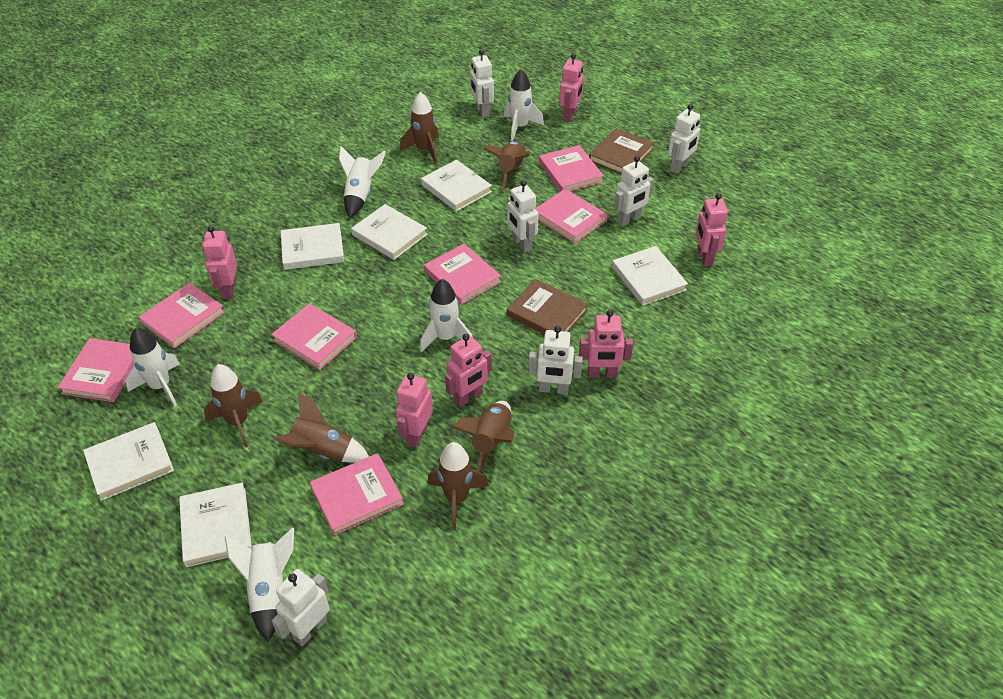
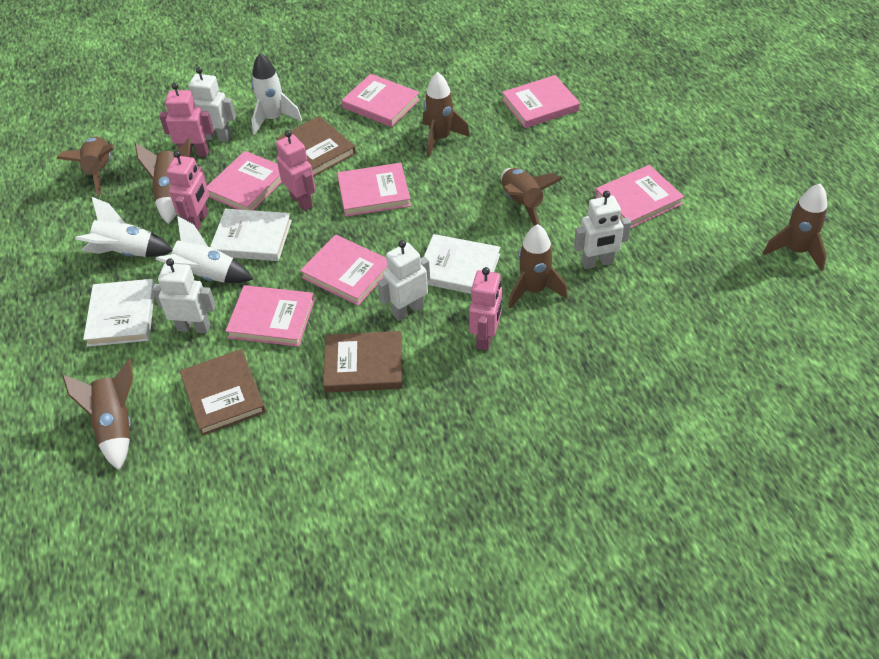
brown book: [507,279,588,335] [589,128,654,174] = 2 -> [180,349,266,436] [276,116,356,177] [323,331,402,393] = 3
brown rocket: [204,364,263,447] [274,392,369,463] [400,92,439,164] [427,442,489,530] [451,401,515,472] [483,141,530,191] = 6 -> [57,137,114,197] [62,359,133,470] [135,138,191,224] [422,72,470,157] [501,168,562,226] [508,224,568,309] [763,184,827,271] = 7
pink robot: [202,226,237,299] [395,373,433,448] [445,334,492,407] [559,53,584,122] [579,310,633,378] [695,193,728,266] = 6 -> [159,83,214,157] [167,151,209,231] [276,130,315,211] [469,267,502,350] = 4
white book: [83,422,174,501] [179,483,252,567] [281,223,344,270] [351,204,428,260] [421,160,492,212] [612,246,688,306] = 6 -> [83,279,155,347] [210,209,292,261] [424,234,500,294] = 3
white robot: [272,569,330,646] [470,49,494,118] [507,180,539,253] [528,326,583,395] [614,156,654,226] [668,104,701,174] = 6 -> [152,258,216,333] [189,67,236,142] [377,240,430,321] [574,191,631,269] = 4
white rocket: [125,328,180,407] [225,528,294,642] [339,146,386,218] [420,279,473,353] [503,69,544,141] = 5 -> [75,197,173,257] [155,216,253,283] [251,53,302,135] = 3

